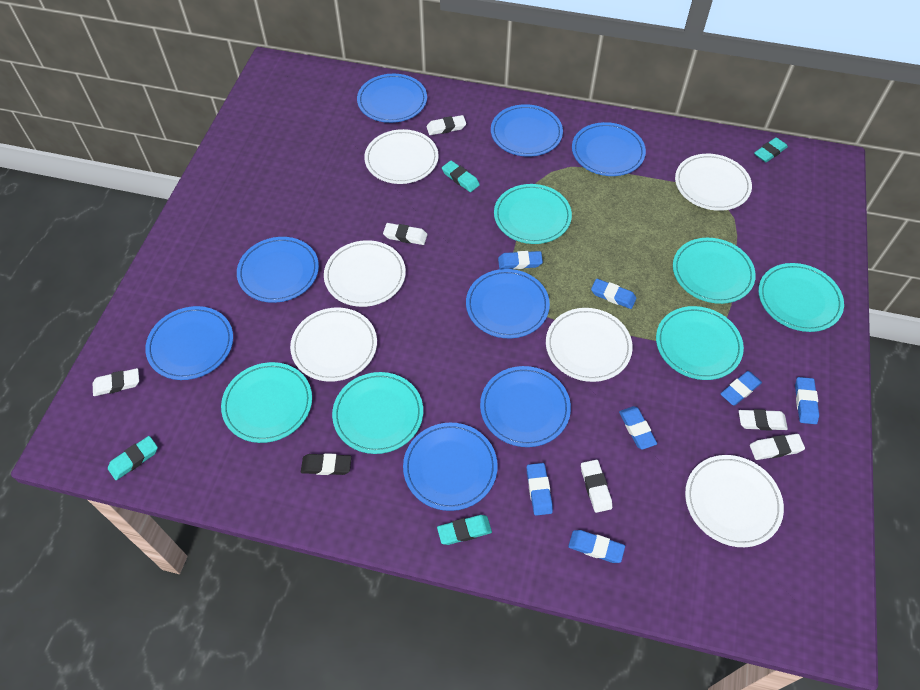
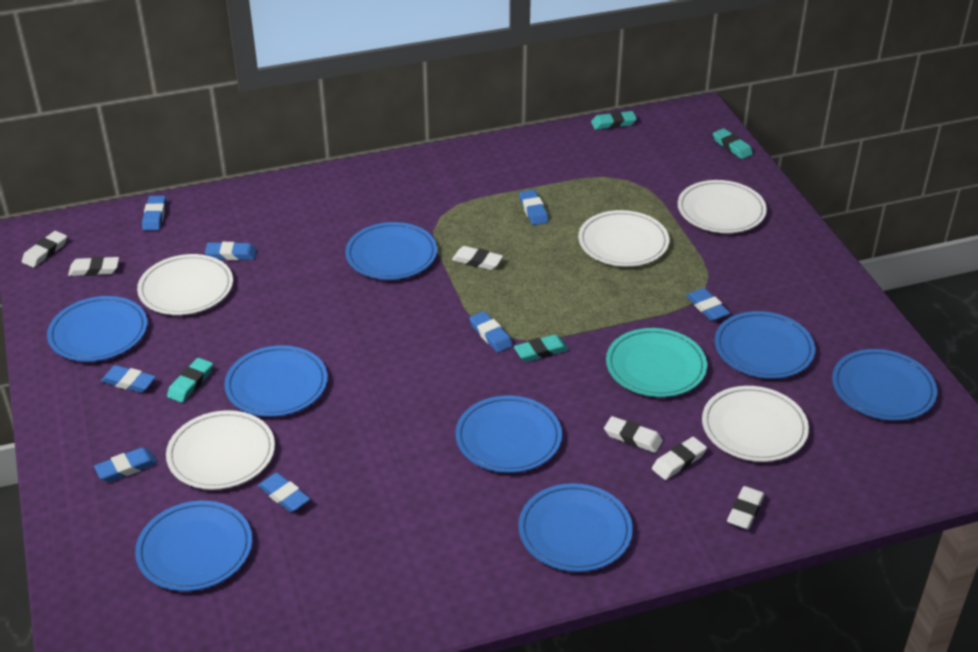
black eraser: [301,453,352,475] = 1 -> none = 0
blue eraser: [498,251,543,269] [527,463,553,516] [568,530,625,563] [591,279,636,309] [619,406,657,449] [720,371,762,406] [795,377,819,424] = 7 -> [94,447,157,482] [101,365,156,393] [142,196,166,230] [205,242,257,260] [258,473,310,512] [469,311,513,352] [519,190,548,225] [686,288,730,321] = 8
turquoise plate: [221,362,312,443] [332,372,423,454] [494,184,572,244] [656,306,744,380] [673,238,756,304] [758,263,844,332] = 6 -> [606,328,707,397] = 1
white plate: [290,308,377,382] [324,240,406,307] [364,129,439,184] [546,308,633,382] [675,154,752,211] [685,455,784,547] = 6 -> [137,254,233,315] [166,410,275,490] [578,210,669,267] [678,180,767,233] [702,386,809,462] = 5

